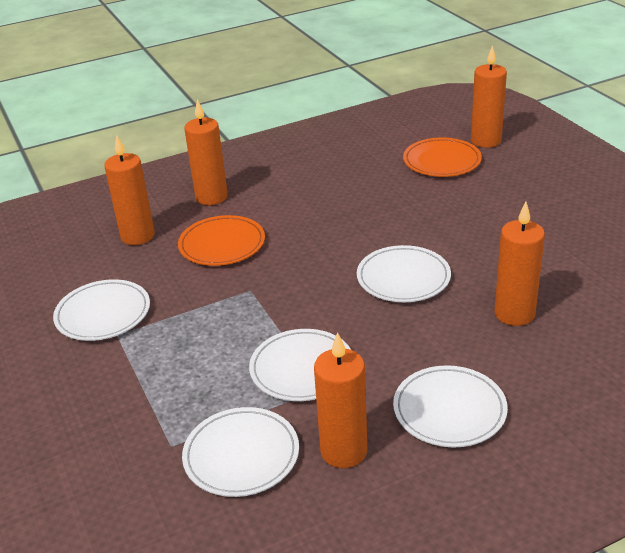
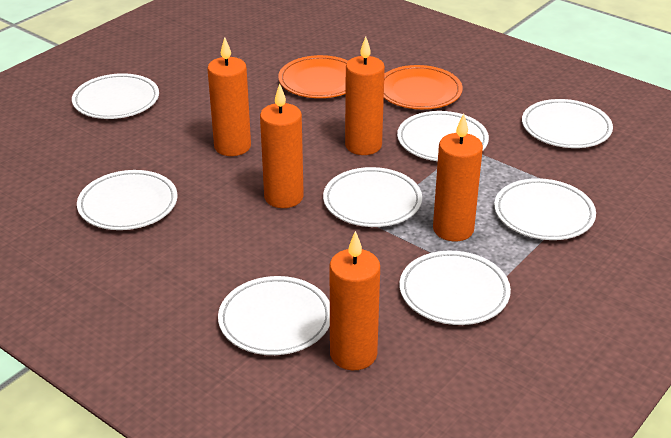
white plate: [53,279,150,341] [182,407,299,497] [249,329,351,401] [357,245,451,302] [393,365,508,447] = 5 -> [72,73,159,119] [77,170,178,230] [218,276,330,355] [323,167,422,227] [397,111,489,161] [400,251,511,325] [494,178,596,240] [522,99,613,148] = 8

